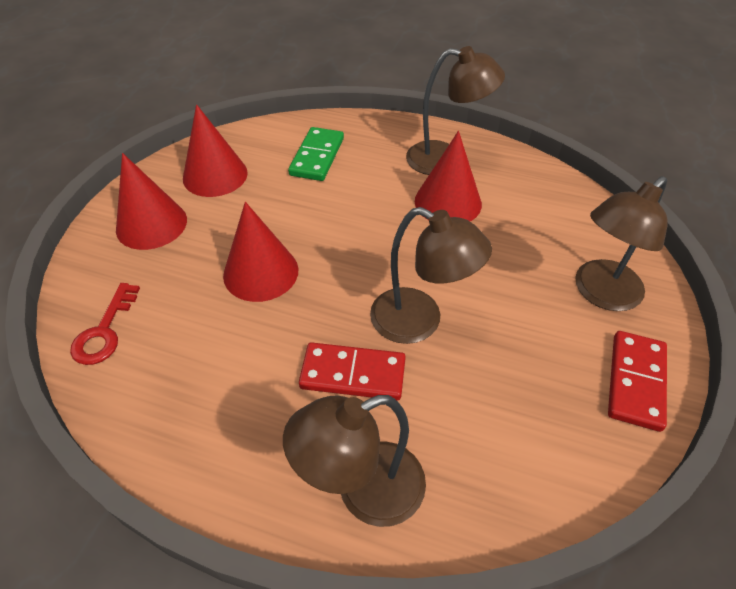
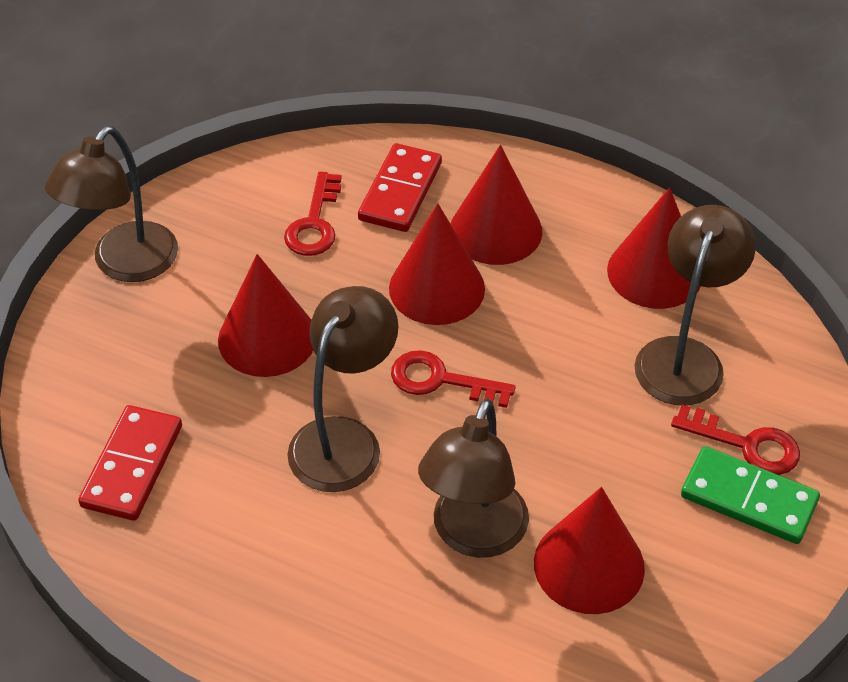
red cone: [116,153,187,250] [183,104,248,197] [223,202,298,302] [415,131,482,221] = 4 -> [218,254,313,377] [389,203,485,325] [451,145,542,265] [534,487,645,614] [607,187,701,309] = 5
red key: [70,283,140,365] = 1 -> [284,172,342,256] [391,350,515,408] [671,405,800,475] = 3

